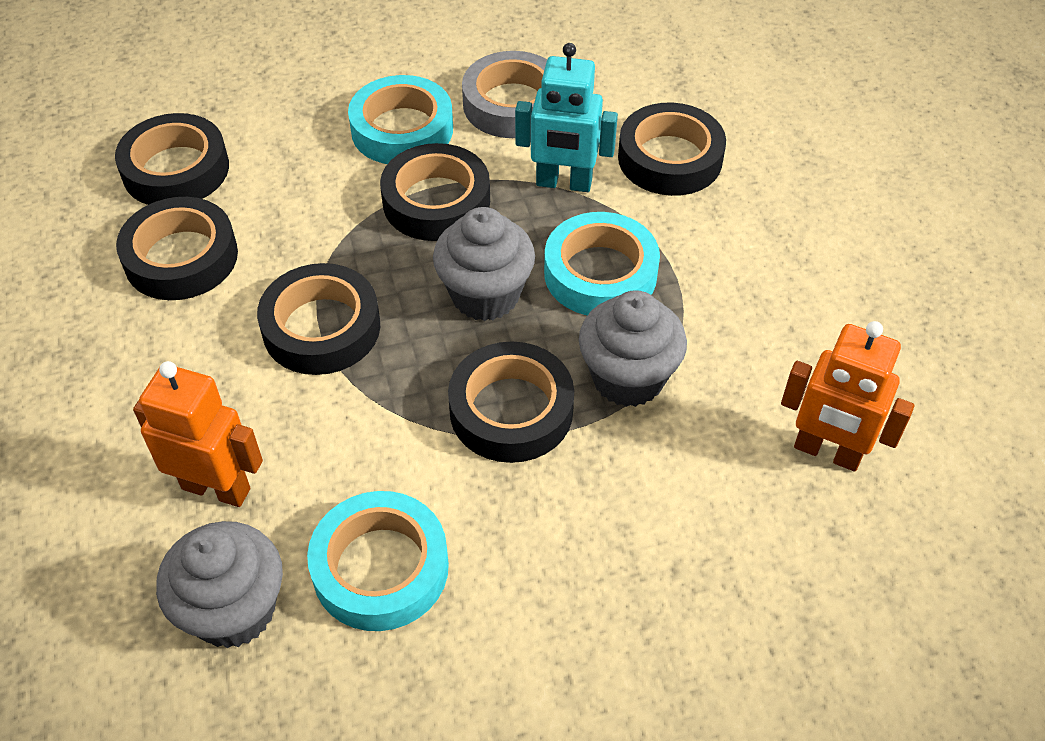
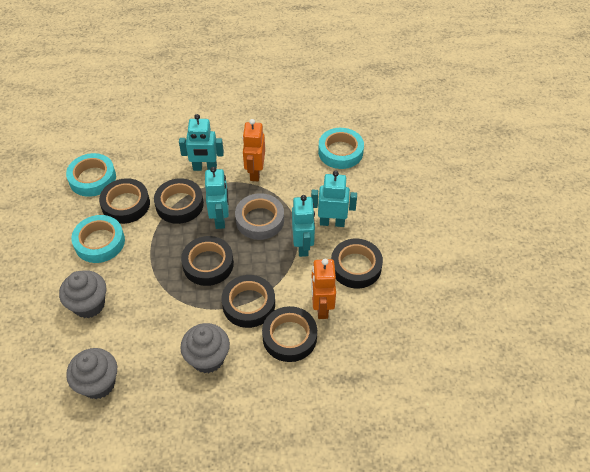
turquoise robot: [515,43,618,192] = 1 -> [179,114,224,171] [205,167,229,229] [292,195,315,257] [311,171,357,227] = 4

